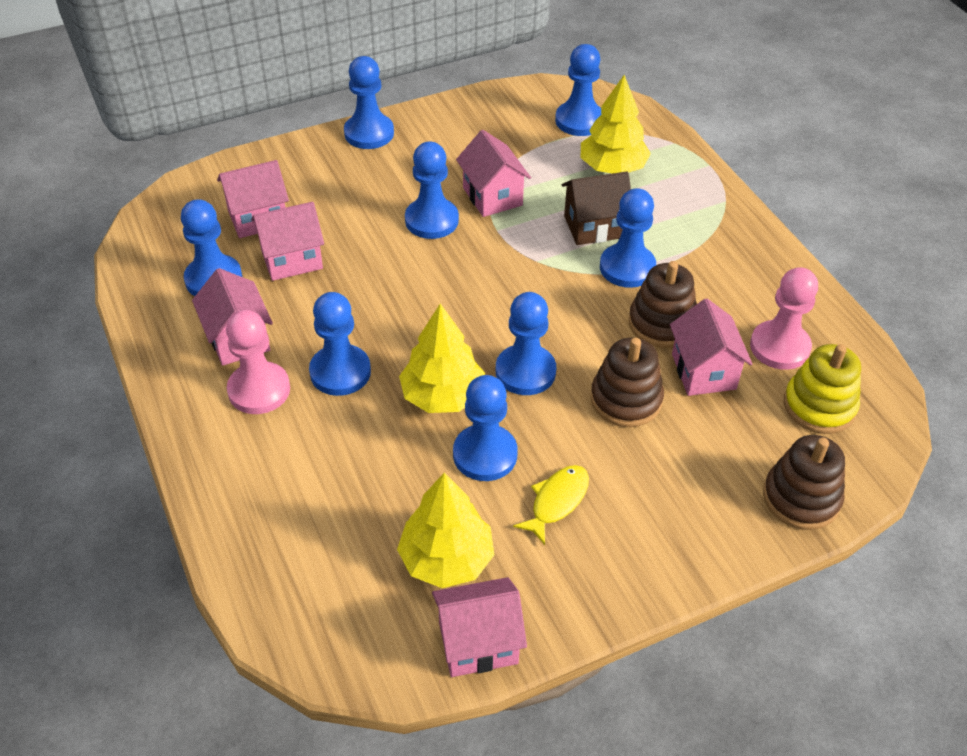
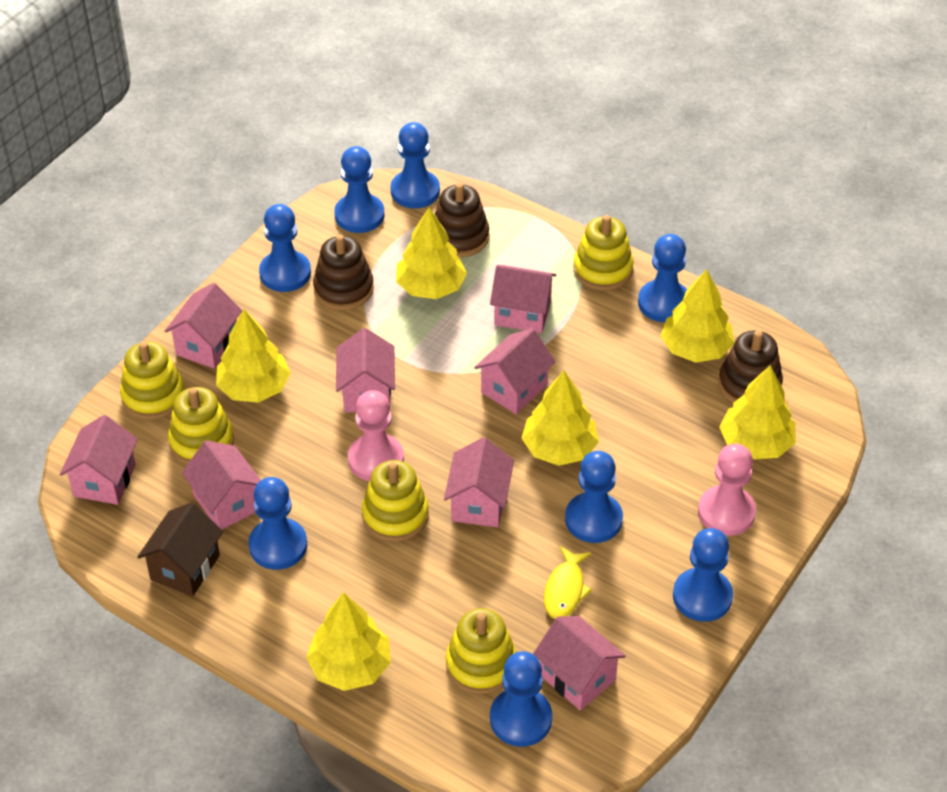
pink house: [192,268,273,366] [217,160,289,238] [251,202,324,281] [432,577,527,677] [456,130,531,217] [670,299,752,396] = 6 -> [60,415,138,505] [165,283,242,369] [182,440,261,530] [336,328,395,413] [444,438,514,527] [474,328,556,414] [490,265,556,333] [533,616,626,710] = 8
yellow stacking toy: [784,344,861,434] = 1 -> [120,342,185,420] [168,387,234,464] [362,460,429,542] [446,608,516,694] [573,215,634,291] = 5
yellow tree: [397,472,494,588] [399,303,485,413] [581,75,651,174] = 3 -> [216,309,291,403] [306,592,391,691] [396,207,467,299] [521,371,599,466] [661,269,735,363] [719,365,796,459] = 6

